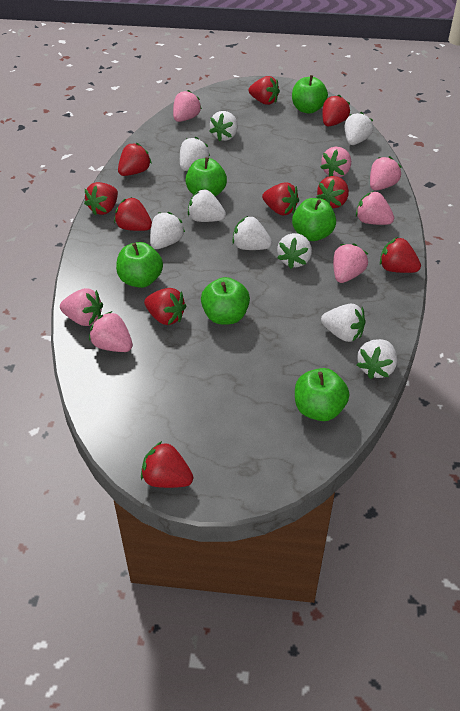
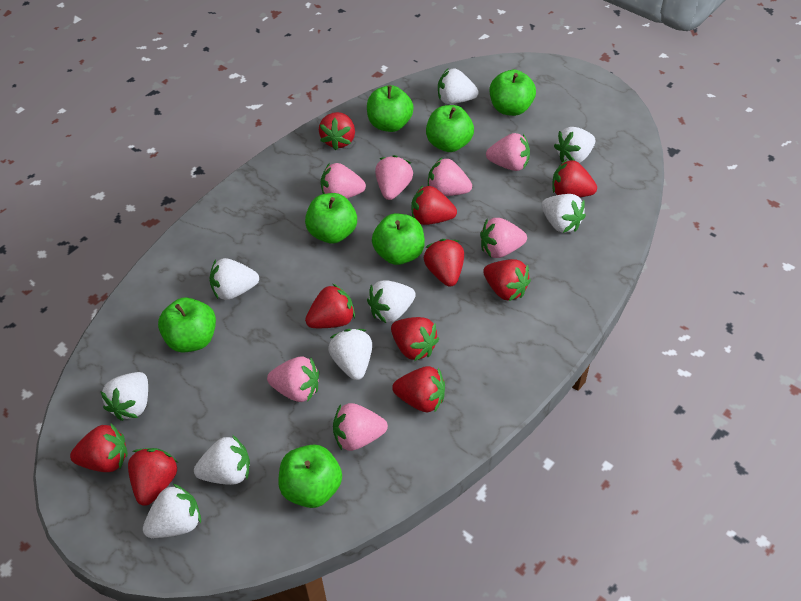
green apple: [116,242,163,288] [185,157,227,196] [201,277,250,324] [292,75,328,114] [292,198,336,241] [295,368,349,421] = 6 -> [158,298,216,353] [278,445,342,508] [305,193,357,244] [367,85,414,132] [372,213,425,265] [426,105,474,152] [490,70,536,116] = 7

